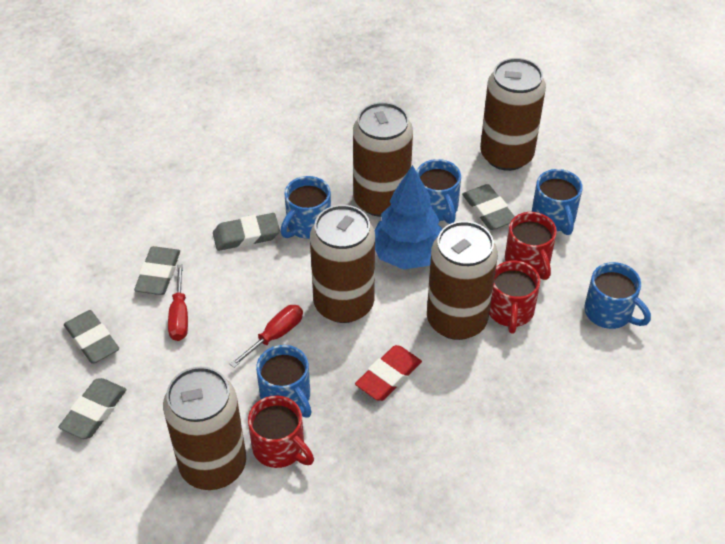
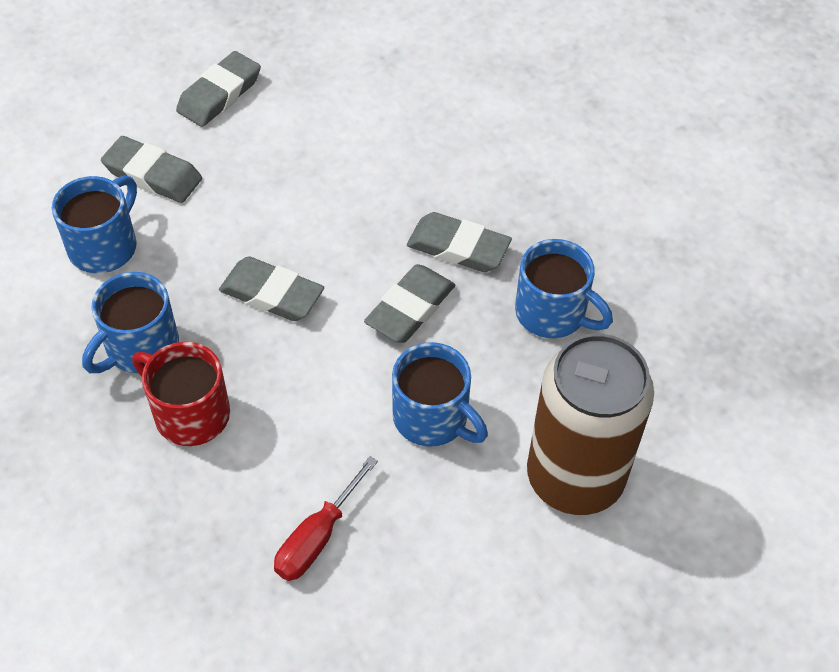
blue mug: [256,345,312,418] [280,176,331,239] [416,159,461,224] [532,169,583,235] [584,262,651,329] = 5 -> [52,176,137,273] [82,272,179,373] [392,342,488,447] [515,239,613,338] = 4
blue tree: [375,165,443,270] = 1 -> none = 0
brown can: [163,367,246,490] [310,205,375,323] [353,102,413,217] [427,221,498,340] [480,58,546,171] = 5 -> [527,334,654,515] = 1
red eraser: [355,345,422,401] = 1 -> none = 0
red mug: [248,395,314,468] [489,261,540,334] [505,212,557,280] = 3 -> [132,342,230,446] = 1
red screwdriver: [168,265,188,341] [230,305,303,368] = 2 -> [274,456,378,581] = 1

